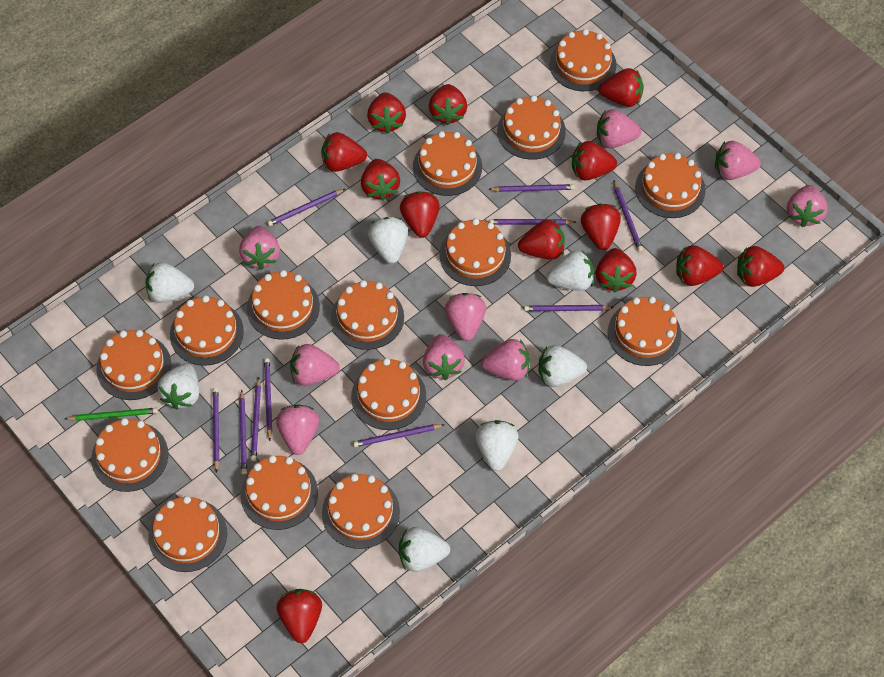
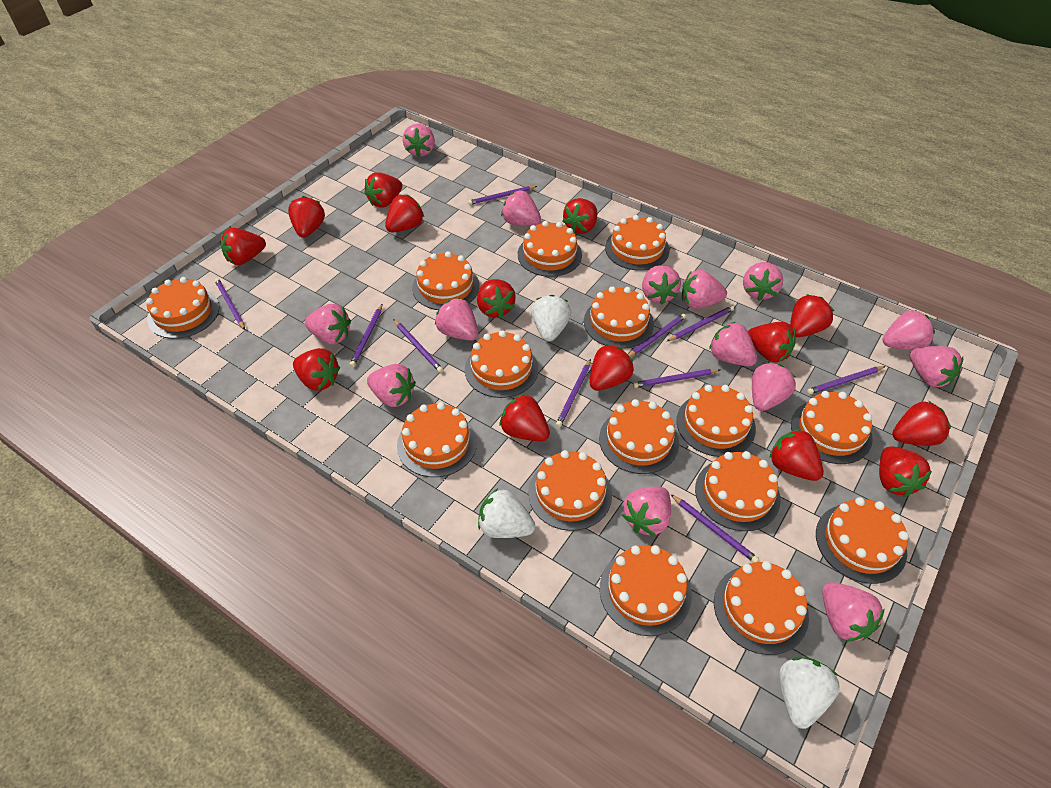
green pencil: [65,408,158,421] = 1 -> none = 0
pink strawberry: [239,226,280,270] [276,404,319,455] [290,344,339,386] [423,334,465,380] [445,293,486,341] [481,339,530,381] [597,109,642,148] [715,141,761,180] [787,185,828,227] = 9 -> [305,304,351,344] [367,364,416,407] [402,124,435,157] [435,298,478,341] [501,190,541,226] [622,486,671,536] [642,265,681,304] [682,270,727,309] [709,322,757,366] [743,262,783,301] [752,362,796,411] [822,582,885,642] [882,310,935,350] [910,346,963,387] = 14
red strawberry: [276,589,322,643] [321,132,367,172] [361,159,400,201] [367,92,406,134] [400,191,440,238] [429,84,467,125] [518,220,565,260] [572,141,617,180] [581,204,621,250] [596,248,637,292] [599,68,644,107] [676,245,723,286] [737,246,784,287] = 13 -> [221,228,266,265] [288,196,325,238] [293,348,340,391] [365,172,402,208] [385,195,424,232] [477,279,516,318] [499,394,550,442] [563,198,597,234] [590,344,634,391] [748,322,796,363] [769,429,824,481] [790,294,834,337] [879,446,932,497] [892,401,951,446] = 14
white strawberry: [145,262,194,303] [158,363,200,409] [368,217,408,264] [399,527,450,572] [475,420,519,471] [539,345,587,387] [546,251,594,291] = 7 -> [478,488,535,538] [531,295,571,341] [779,657,840,729] = 3

